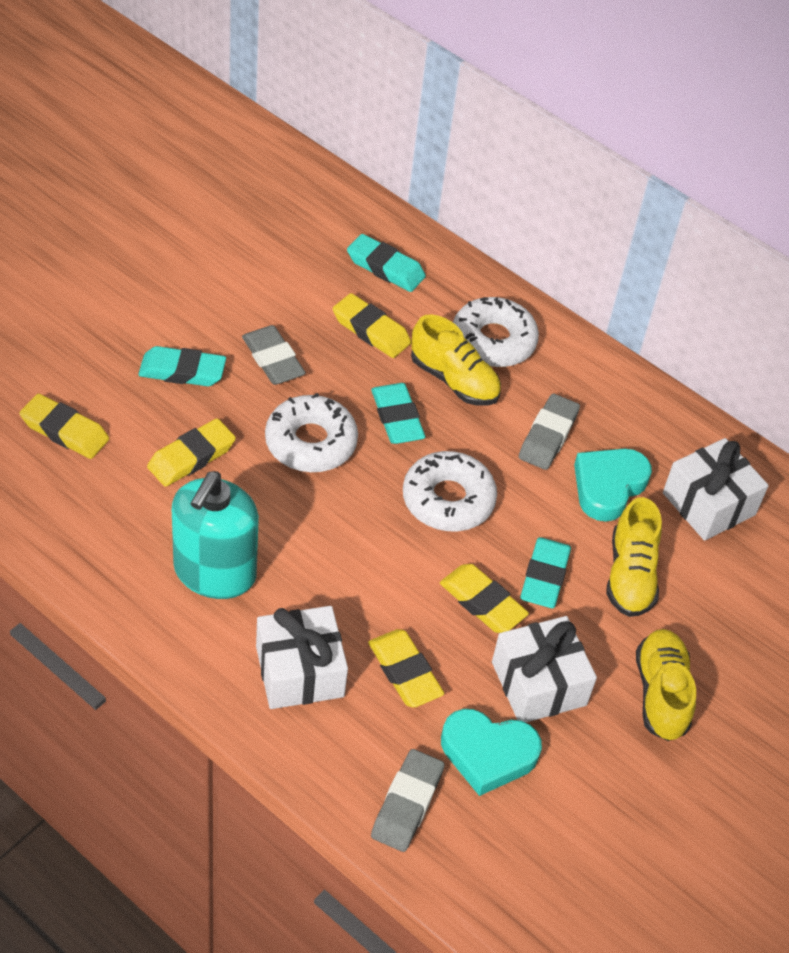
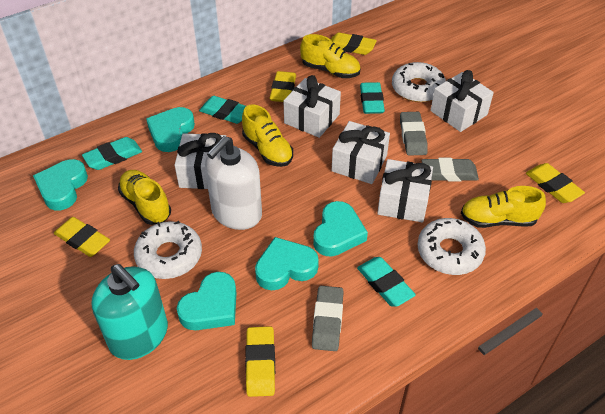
turquoise heart: [441,709,542,796] [574,449,652,522] = 2 -> [33,159,88,210] [146,107,195,152] [177,272,236,330] [255,237,319,290] [313,201,368,257] = 5
white gift: [256,606,348,709] [492,616,597,723] [663,438,769,541] = 3 -> [175,133,226,189] [284,75,341,138] [332,121,390,184] [377,159,433,223] [430,70,494,132] = 5
white soap dispenser: none = 0 -> [205,136,262,230] = 1
yellow shoe: [411,314,501,406] [606,497,662,617] [636,629,696,741] = 3 -> [118,170,171,225] [242,105,293,167] [300,34,360,78] [461,186,546,228] = 4

